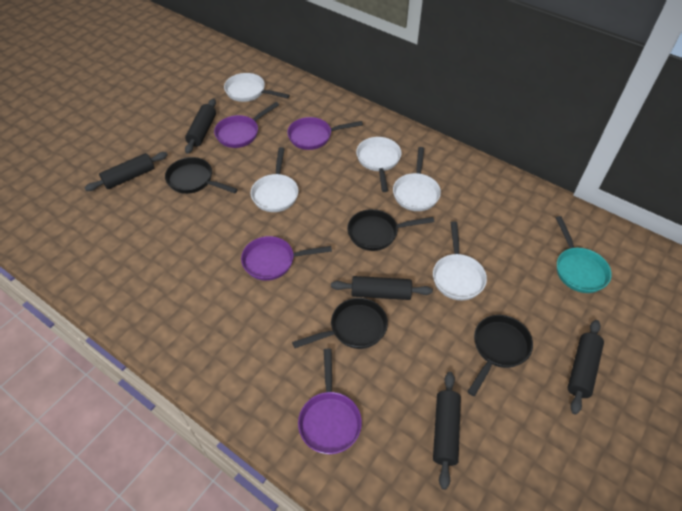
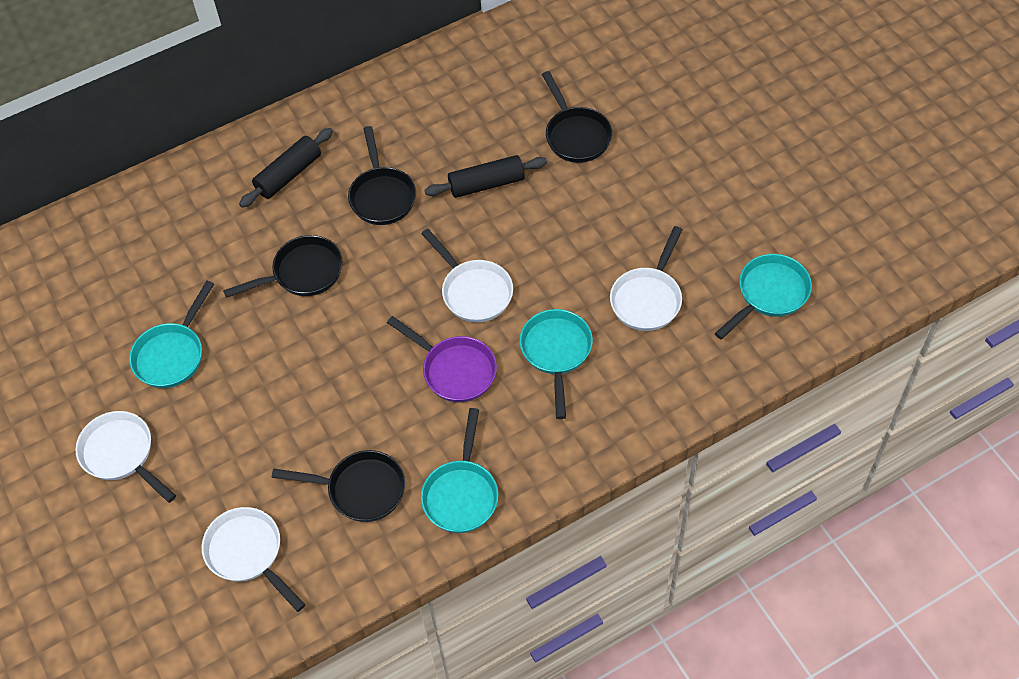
black rolling pin: [85,152,168,191] [185,98,216,154] [331,276,433,300] [433,372,461,490] [568,320,604,415] = 5 -> [239,128,333,208] [425,155,547,198] = 2
purple pan: [214,102,279,148] [241,236,332,281] [287,117,363,150] [298,349,362,454] = 4 -> [387,316,497,403] = 1
turquoise pan: [556,216,612,293] = 1 -> [129,281,214,388] [421,408,499,533] [519,309,593,419] [715,254,812,339] = 4
white pan: [224,73,290,102] [251,147,299,212] [356,137,402,192] [393,147,441,211] [433,222,487,300] = 5 -> [75,411,176,503] [202,507,306,612] [421,229,513,322] [610,226,683,331] = 4

